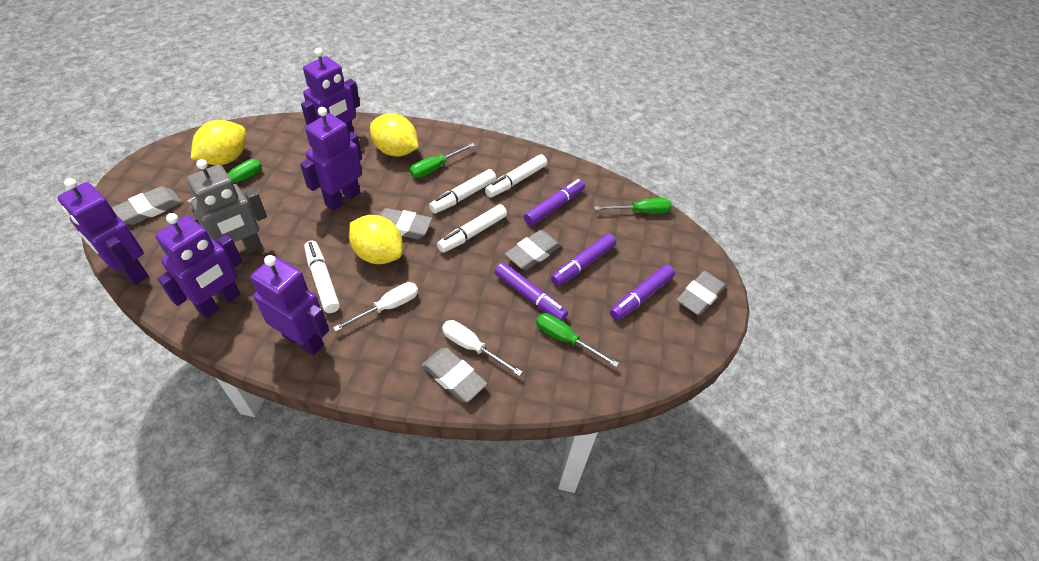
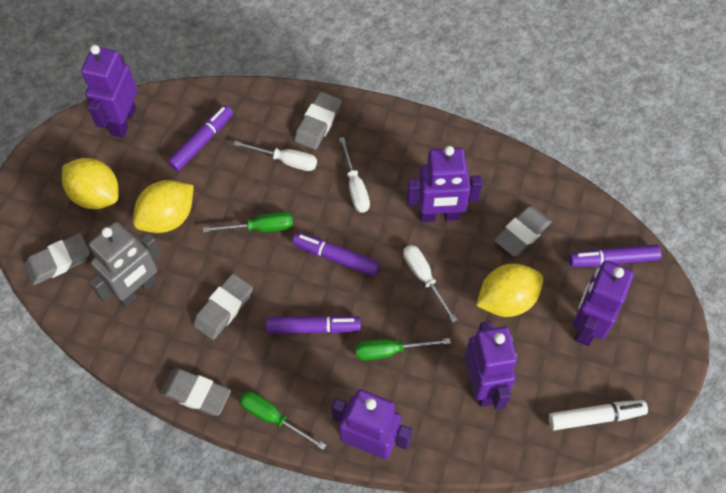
green screwdriver: [187,159,262,203] [410,143,475,178] [536,313,619,367] [594,198,672,214] = 4 -> [203,212,293,233] [239,391,326,450] [355,338,451,360] = 3
white marker: [304,241,340,313] [429,169,496,214] [437,204,507,253] [485,154,547,198] = 4 -> [549,400,648,430] = 1
white screwdriver: [333,282,418,331] [442,320,522,376] = 2 -> [234,141,317,171] [339,137,370,213] [403,245,458,323] = 3

